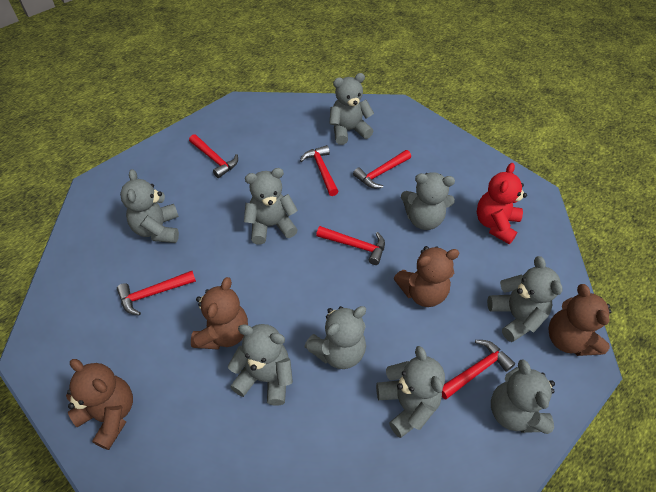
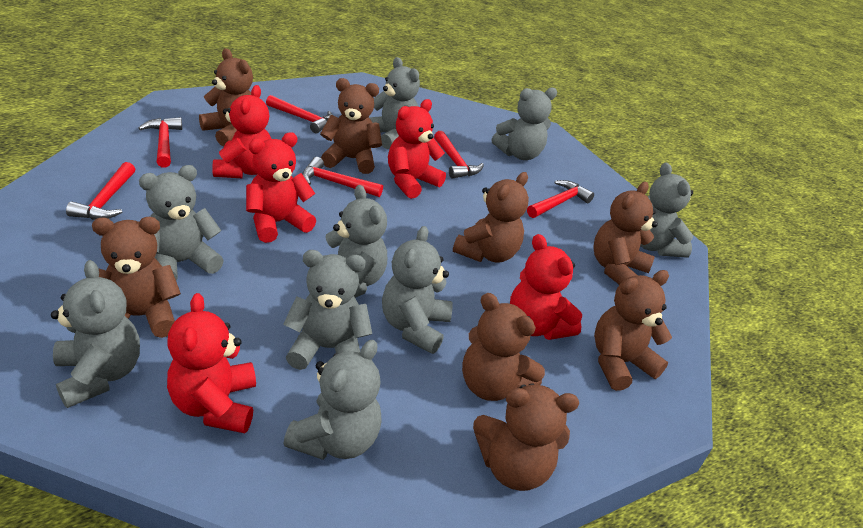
brown teddy bear: [66,359,133,450] [191,277,248,350] [394,246,459,307] [548,284,612,356] = 4 -> [92,217,181,338] [199,48,253,146] [320,78,382,174] [453,172,529,263] [462,293,545,401] [473,383,579,491] [593,182,658,285] [594,270,672,391] = 8
red teddy bear: [477,163,527,244] = 1 -> [167,293,256,433] [212,85,271,178] [246,132,316,243] [388,99,446,199] [510,234,582,340] = 5

